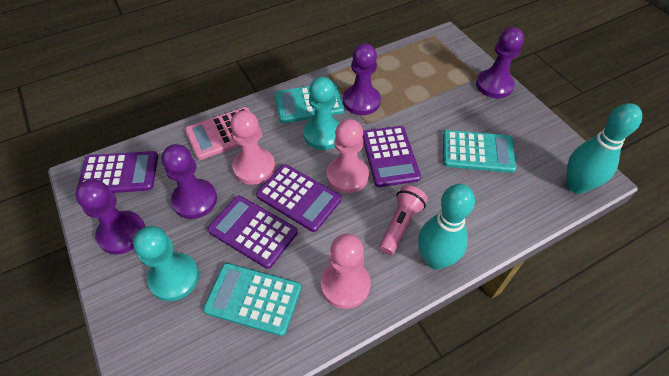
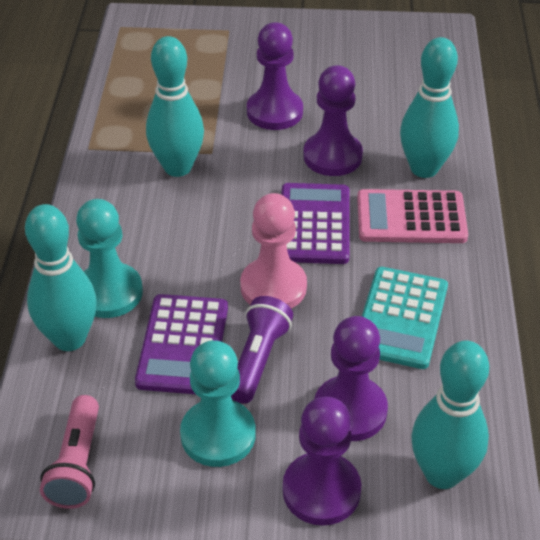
pink pawn: [230,110,275,185] [321,234,371,309] [326,119,369,193] = 3 -> [240,193,307,308] = 1
purple calculator: [76,151,158,193] [207,196,298,269] [256,164,341,232] [363,126,421,187] = 4 -> [135,294,228,394] [282,183,350,264] = 2
purple flashlight: none = 0 -> [231,296,293,403] = 1
turquoise bowling pin: [418,184,475,269] [567,103,642,194] = 2 -> [25,204,97,351] [146,36,204,177] [400,37,459,178] [411,341,489,489] = 4
turquoise calculator: [203,263,301,336] [275,83,344,123] [443,130,516,173] = 3 -> [362,267,448,369] = 1

